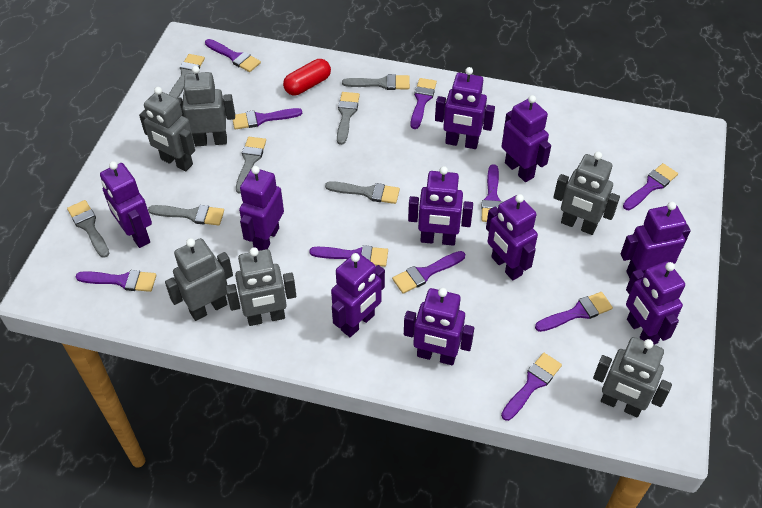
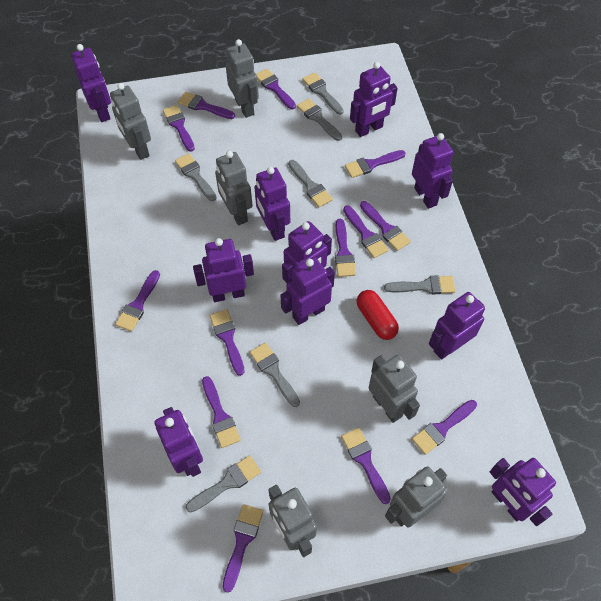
purple brush: [75,270,156,292] [205,39,261,72] [232,108,302,130] [309,245,388,267] [392,251,465,294] [411,78,437,129] [481,164,503,222] [501,353,562,421] [535,292,613,332] [623,163,678,210] = 10 -> [115,270,160,332] [163,105,195,152] [178,92,235,119] [202,376,241,448] [210,309,245,376] [222,504,263,593] [256,68,296,109] [335,219,356,277] [341,428,391,504] [343,205,389,258] [345,150,406,178] [360,201,411,251] [412,400,477,455] = 13

